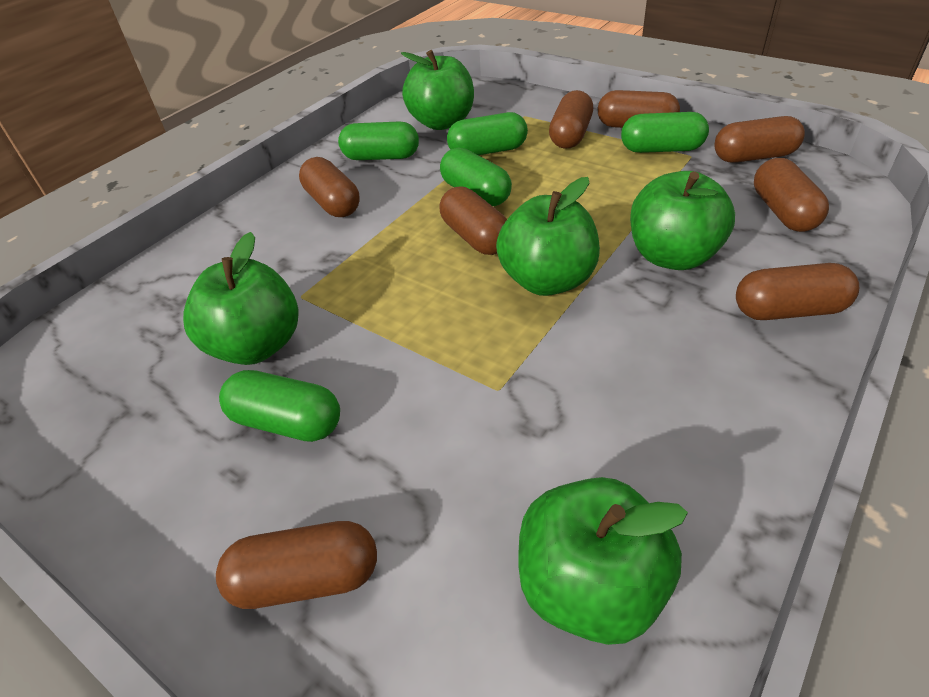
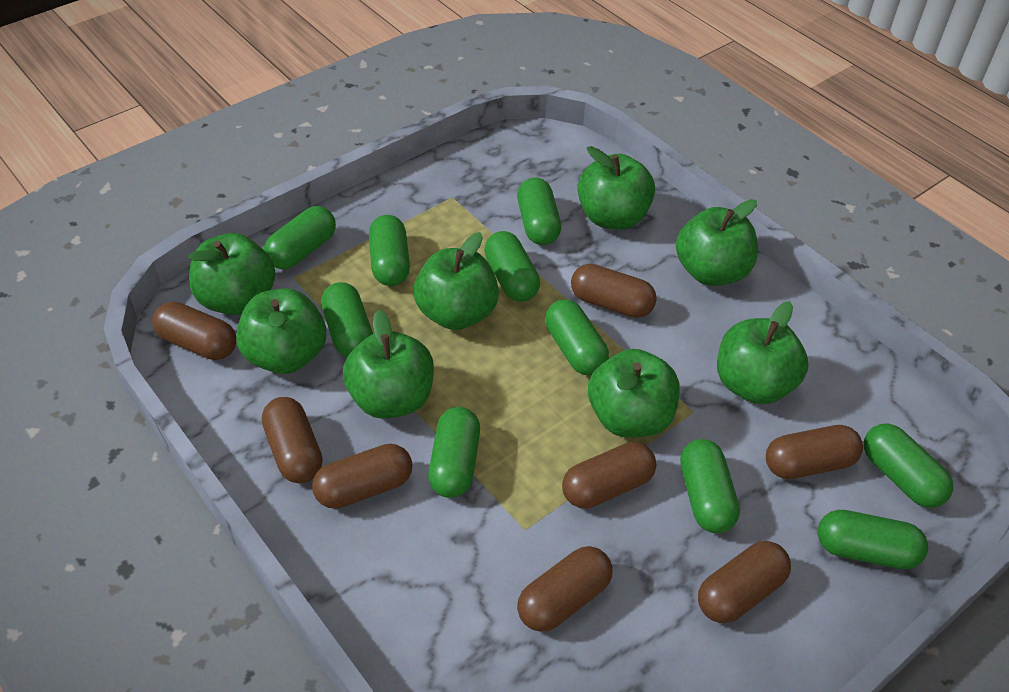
green apple: [183,232,298,365] [401,50,474,130] [496,177,600,296] [518,477,688,645] [630,171,735,270] = 5 -> [188,233,276,315] [236,288,326,374] [343,310,434,419] [414,232,499,330] [578,146,655,229] [588,349,680,438] [676,199,758,286] [717,301,809,405] = 8
green capsule: [219,370,340,442] [338,121,419,160] [440,147,512,206] [447,112,528,155] [621,112,709,153] = 5 -> [264,206,336,269] [321,282,373,357] [369,215,410,286] [428,407,480,498] [484,231,540,302] [517,178,561,245] [545,299,609,375] [680,439,740,533] [818,510,928,569] [864,423,953,508] = 10

